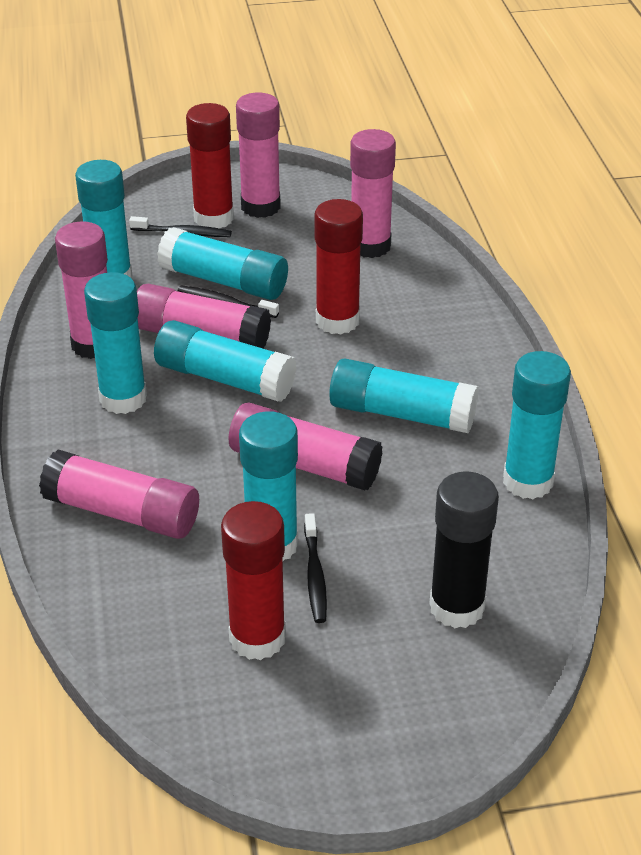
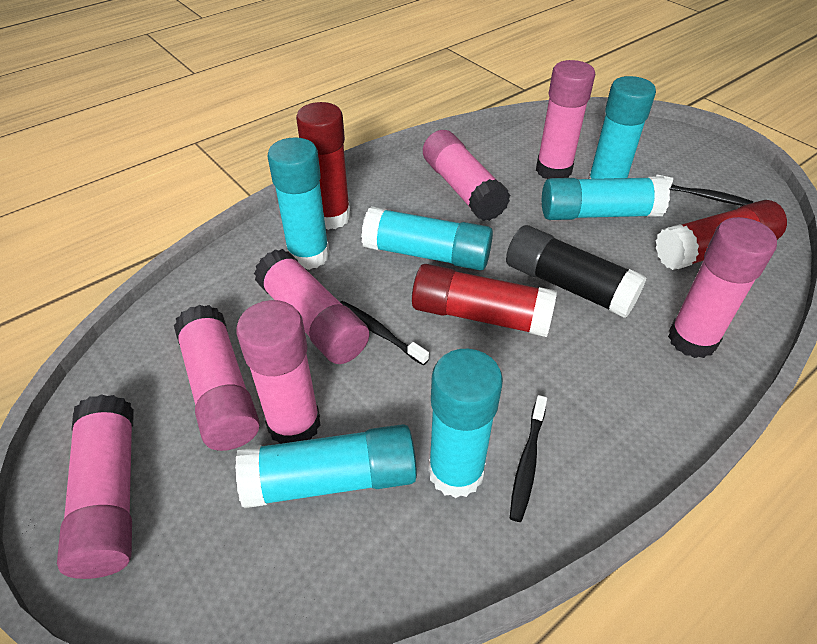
pink glue stick: [39,450,199,539] [55,221,108,359] [137,284,271,349] [228,402,383,490] [236,93,281,218] [350,129,396,258] = 6 -> [57,394,134,579] [174,305,260,451] [236,300,321,444] [254,249,369,364] [423,130,510,221] [536,60,595,179] [668,217,777,358] = 7
turquoise glue stick: [75,160,133,278] [84,272,147,414] [154,320,297,402] [157,227,288,300] [239,411,298,561] [329,358,479,433] [503,351,571,499] = 7 -> [235,424,417,508] [268,137,330,270] [361,206,493,271] [428,349,503,498] [542,176,670,220] [588,76,656,179] = 6

